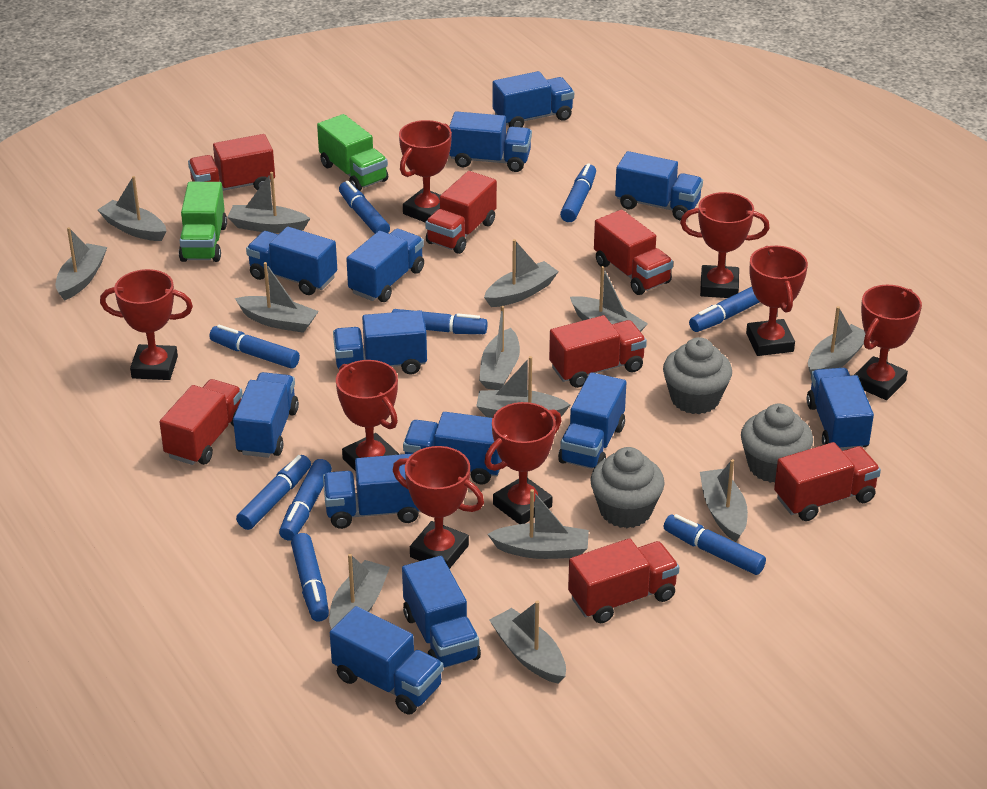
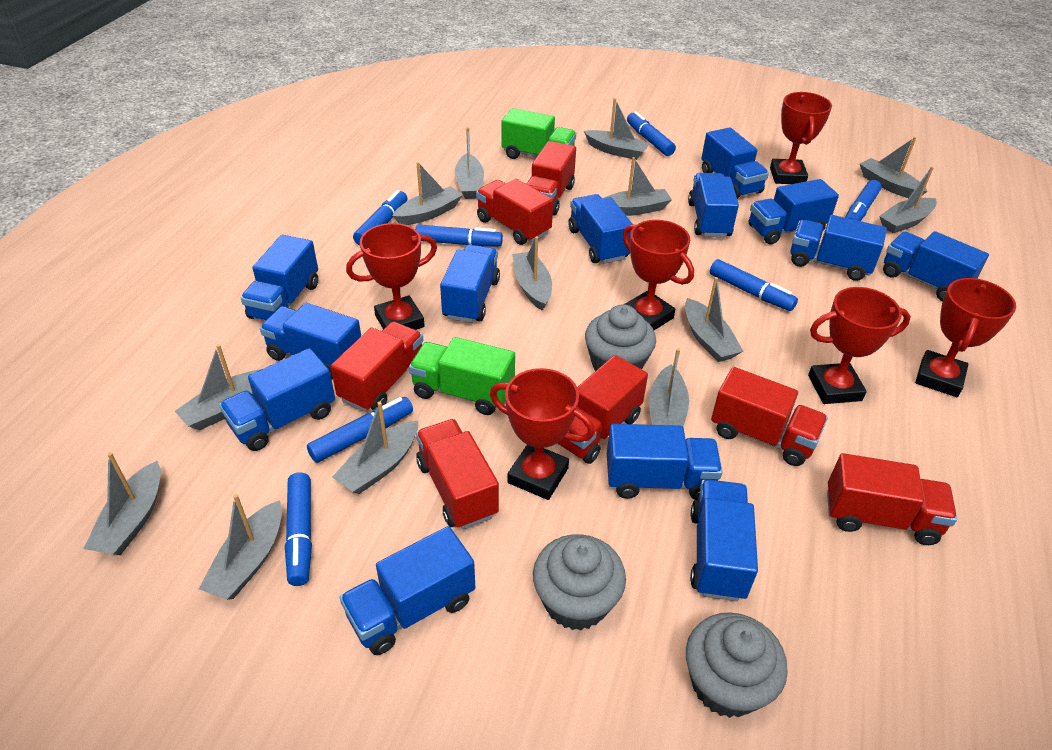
blue marker: [209,325,300,369] [236,455,311,530] [279,459,332,541] [291,533,329,622] [339,181,390,234] [392,309,488,334] [560,163,596,222] [664,514,766,575] [689,286,760,332] = 9 -> [285,473,312,586] [307,397,413,463] [353,190,407,245] [416,225,503,246] [627,111,676,156] [710,259,798,311] [845,180,882,221] = 7
red trophy: [100,269,193,380] [336,360,399,470] [393,446,484,569] [399,120,452,222] [484,402,561,524] [680,192,770,298] [746,246,808,356] [854,285,922,400] = 8 -> [346,223,437,330] [490,368,595,500] [623,220,694,330] [770,92,832,184] [808,287,911,404] [915,278,1016,397] = 6

